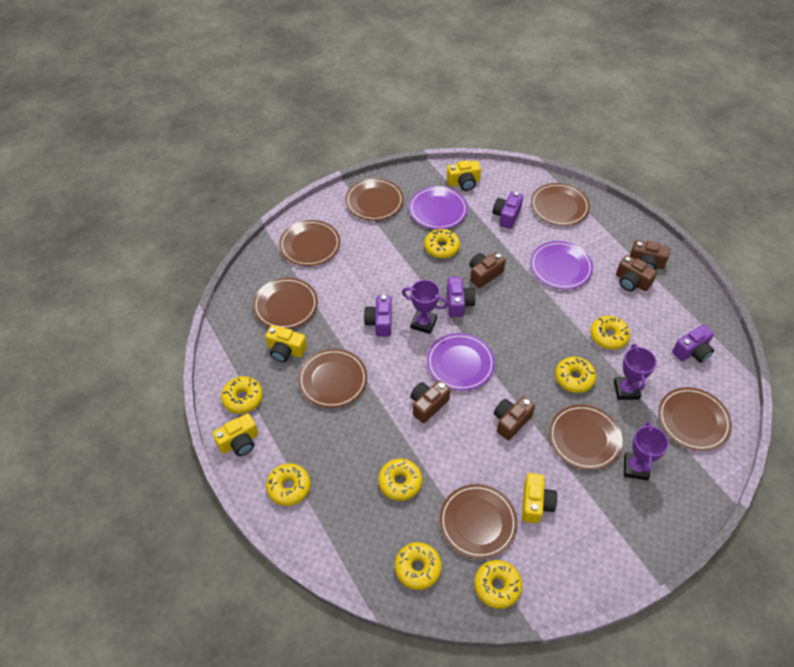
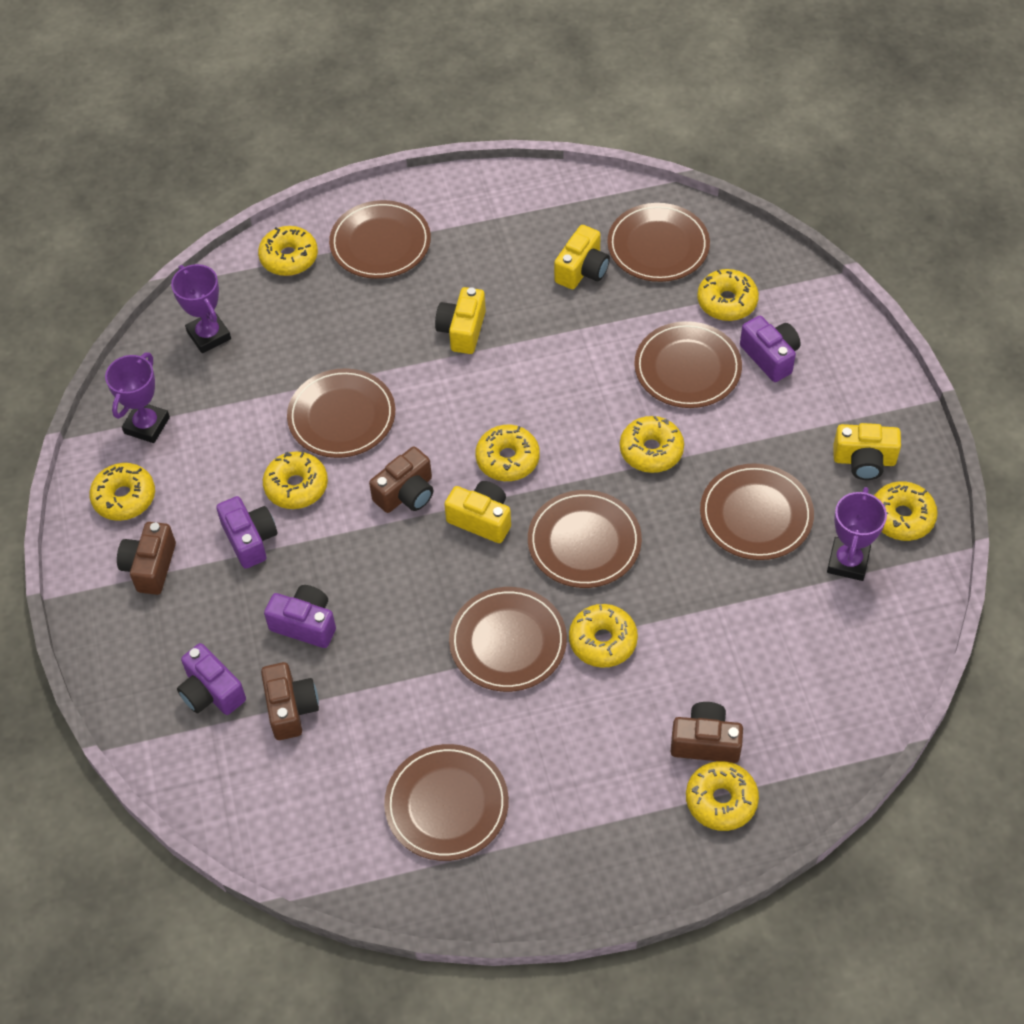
brown camera: [410,380,450,423] [469,252,506,288] [494,397,535,440] [616,255,657,291] [630,240,670,270] = 5 -> [117,522,176,595] [261,662,319,740] [369,446,433,513] [671,702,743,763] = 4
purple plate: [409,186,468,229] [427,333,495,391] [530,241,593,289] = 3 -> none = 0
yellow donut: [221,376,263,414] [266,463,310,506] [378,459,422,501] [395,542,442,590] [424,229,460,259] [474,560,522,609] [555,357,596,393] [590,316,630,350] = 8 -> [89,463,155,521] [258,226,318,276] [263,451,328,509] [475,425,540,481] [569,604,638,668] [620,416,684,473] [686,761,759,831] [697,269,759,321] [874,481,938,541] = 9

